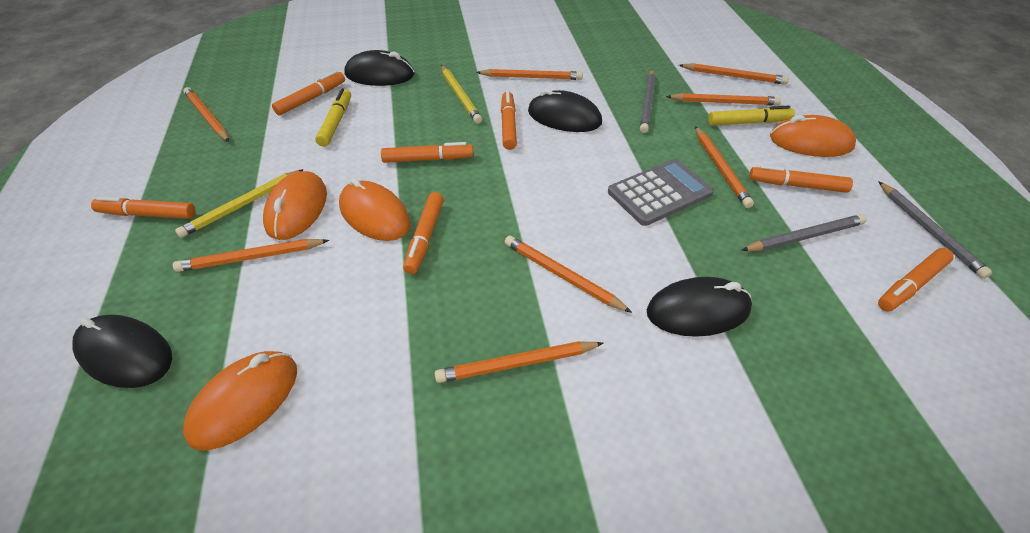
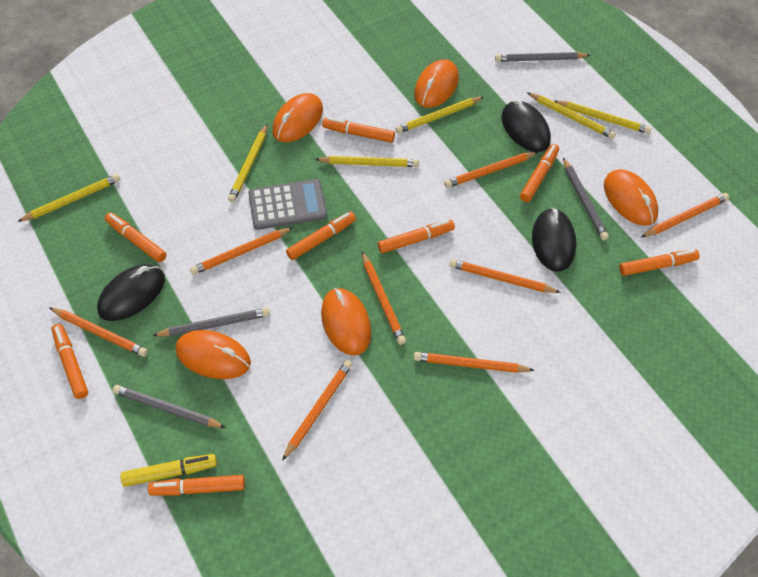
black mouse: [72,314,172,388] [345,50,415,86] [528,89,602,132] [647,277,752,337] = 4 -> [97,264,165,321] [501,99,551,152] [532,208,576,272] = 3
grey pencil: [640,69,655,133] [741,214,867,251] [878,181,992,279] = 3 -> [113,385,226,428] [152,308,270,337] [495,52,591,62] [563,158,609,240] = 4
orange marker: [91,196,195,219] [272,71,345,116] [381,142,473,163] [403,192,444,274] [501,91,517,150] [749,165,853,193] [878,248,954,312] = 7 -> [51,324,88,399] [105,212,166,262] [148,475,245,496] [286,212,356,260] [322,117,395,143] [378,220,455,253] [520,144,559,202] [619,249,700,276] = 8
orange mouse: [183,351,297,450] [263,171,327,240] [339,178,410,241] [770,115,856,157] = 4 -> [176,330,251,379] [273,93,323,142] [321,288,371,356] [414,59,459,108] [604,169,658,226] = 5
yellow marker: [315,88,351,147] [708,106,795,125] = 2 -> [121,454,217,487] = 1
yellow pencil: [175,169,304,238] [441,65,482,124] = 2 -> [17,174,120,222] [228,124,267,203] [315,156,419,167] [395,97,484,134] [527,92,616,139] [554,101,652,134] = 6

